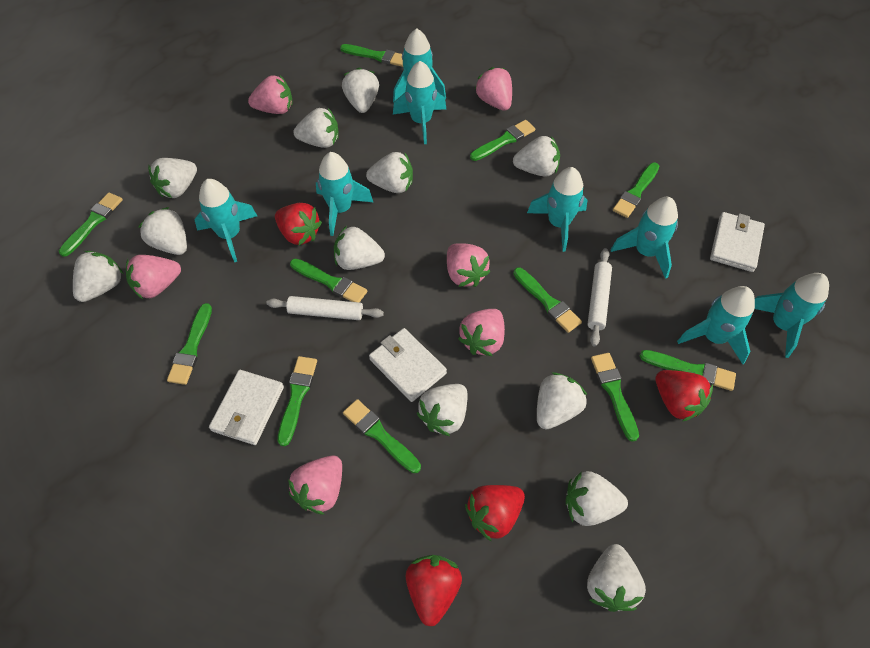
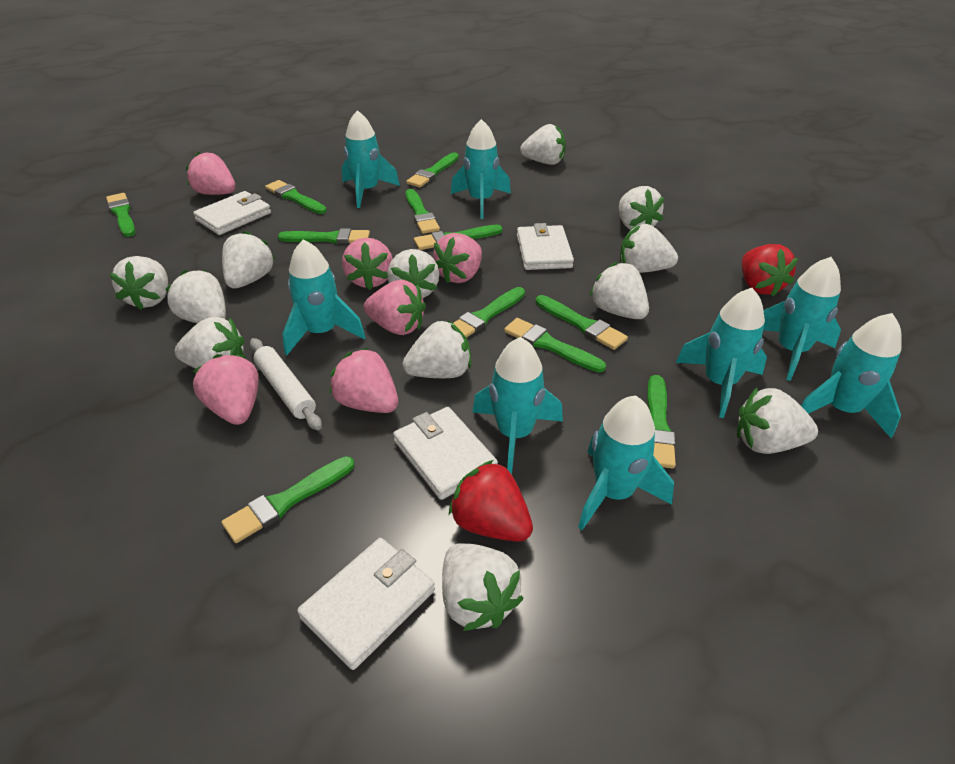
red strawberry: [275,203,322,245] [406,555,462,626] [465,485,525,542] [655,370,713,422] = 4 -> [449,460,533,542] [742,244,798,296] = 2
white rolling pin: [266,296,384,320] [587,248,612,347] = 2 -> [250,338,322,430] = 1
white wallet: [209,370,284,445] [369,328,447,402] [710,212,765,272] = 3 -> [193,191,271,235] [297,538,435,670] [393,407,498,500] [517,223,574,270] = 4

